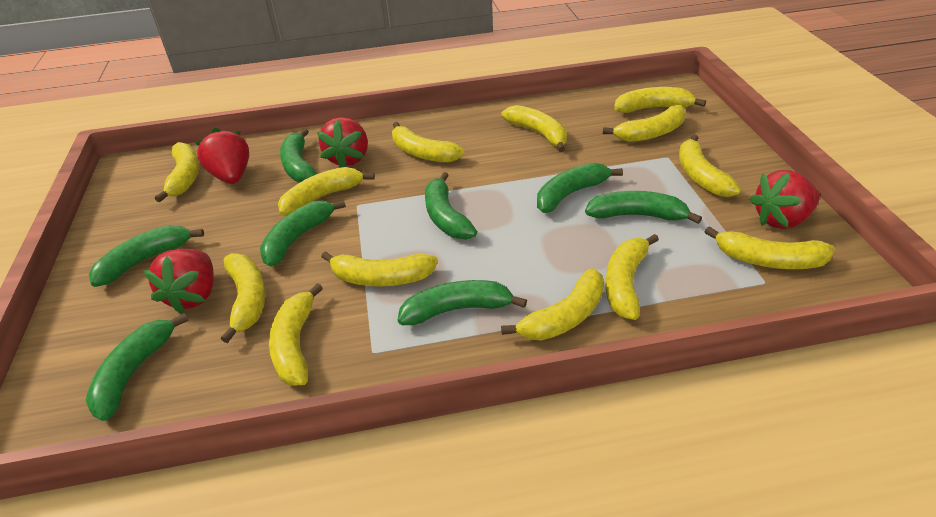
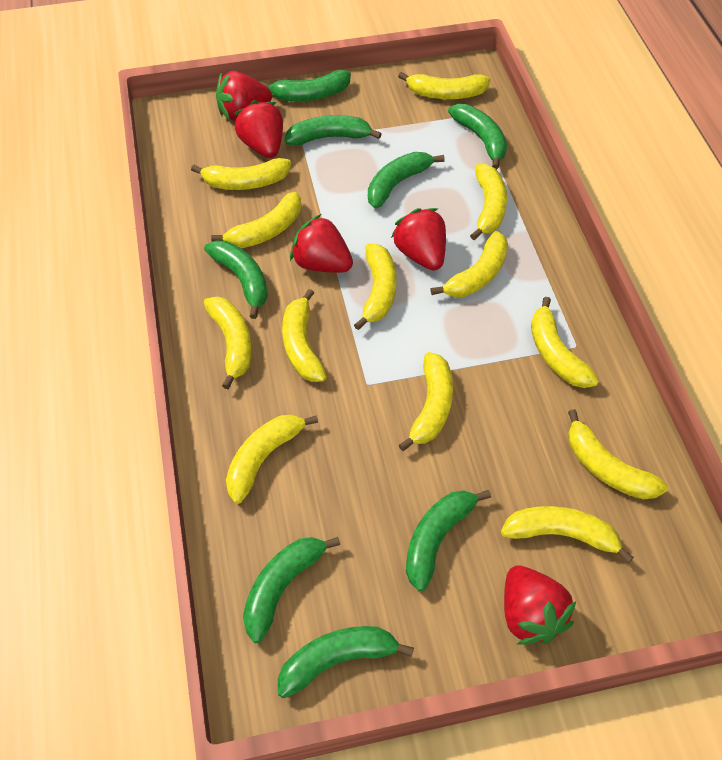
red strawberry: [143,249,214,314] [195,128,249,184] [317,117,368,168] [750,170,820,229] = 4 -> [216,71,272,121] [234,100,283,158] [290,214,353,273] [391,208,446,271] [504,566,576,645] = 5

